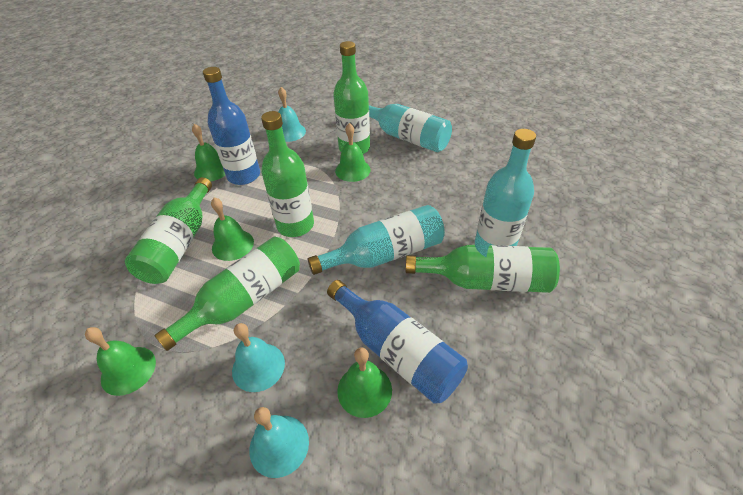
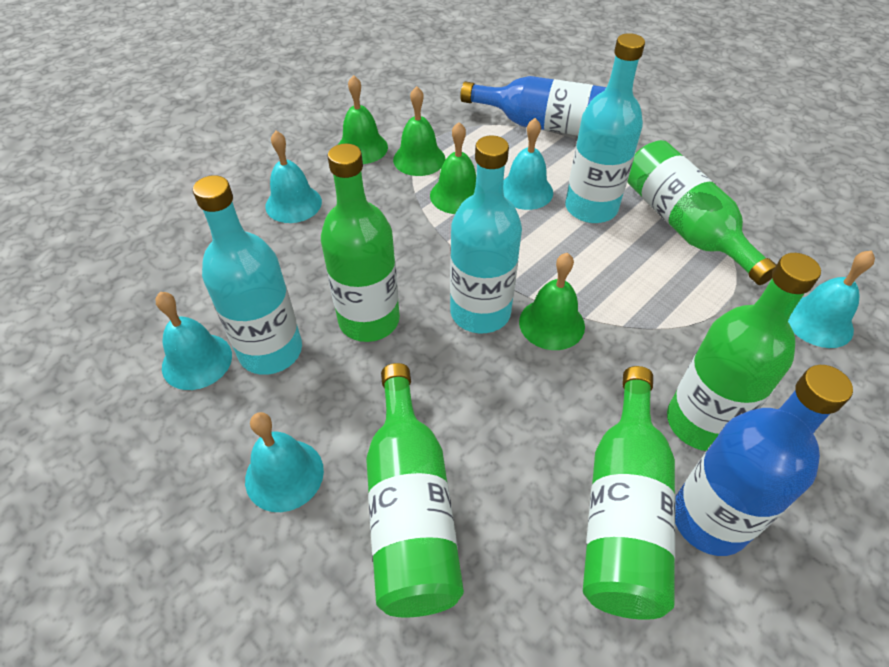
green bell: [85,327,156,396] [192,124,225,181] [211,197,254,261] [335,123,371,182] [337,347,392,418] = 5 -> [338,75,388,164] [393,86,445,176] [430,122,476,214] [519,253,585,350] = 4
turquoise bell: [232,323,285,392] [249,407,309,478] [278,87,306,142] = 3 -> [156,292,232,390] [245,412,324,512] [266,131,322,223] [503,118,553,210] [788,250,875,348] = 5

